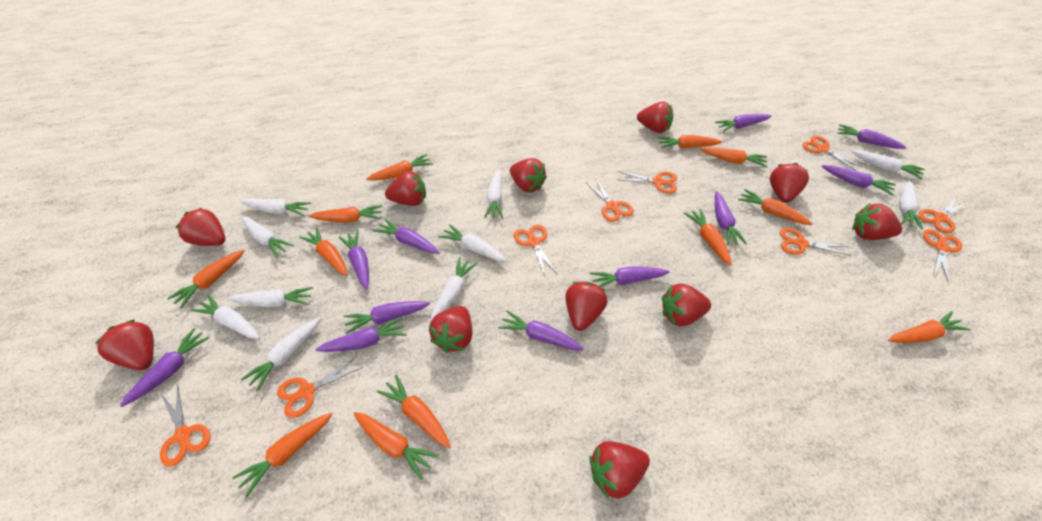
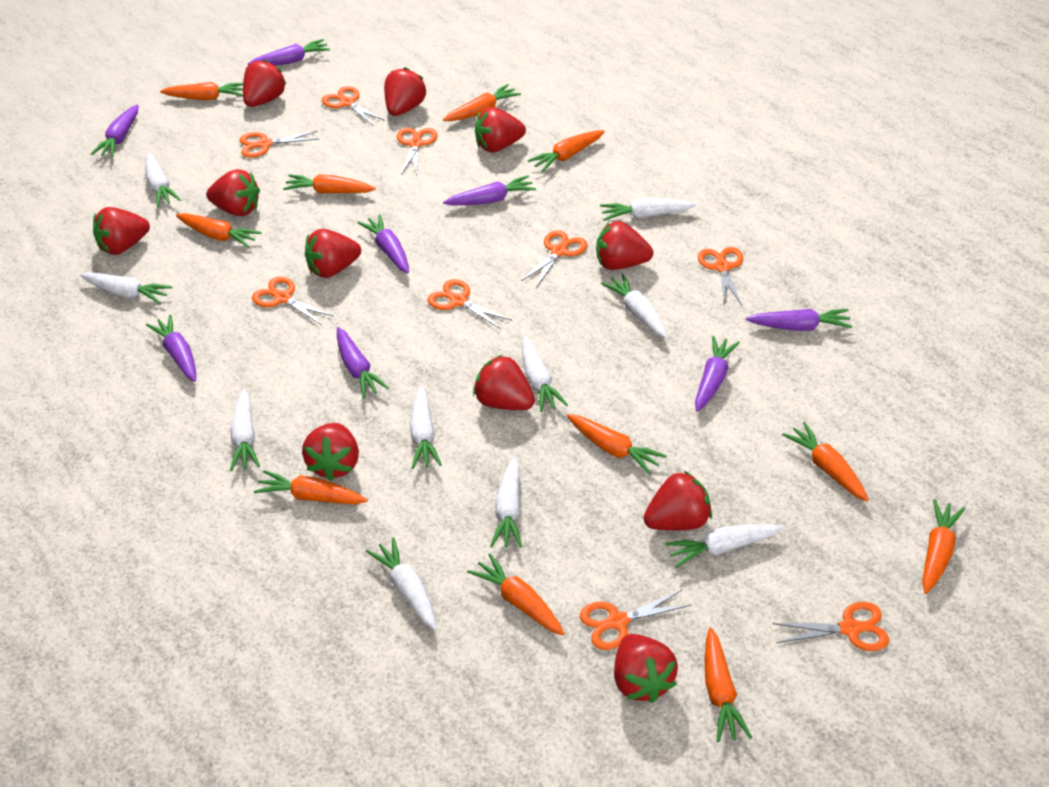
orange carrot: [167,249,245,309] [232,412,332,498] [299,227,348,276] [309,205,383,223] [354,412,438,480] [366,154,433,181] [377,374,451,448] [658,135,722,148] [684,209,732,266] [700,147,767,167] [738,189,813,225] [888,311,970,343] = 12 -> [160,82,243,100] [176,213,261,248] [253,470,367,504] [283,174,376,193] [443,84,521,121] [467,553,565,635] [528,130,605,172] [567,414,666,474] [705,628,752,742] [782,422,869,502] [922,499,965,594] = 11
purple carrot: [120,328,210,407] [316,317,407,352] [339,230,369,290] [343,301,430,334] [373,219,440,254] [498,310,584,350] [589,267,670,287] [715,114,772,132] [715,191,747,245] [821,165,896,196] [837,124,907,149] = 11 -> [91,105,139,157] [146,314,196,382] [248,39,330,65] [337,327,389,398] [358,214,409,273] [443,175,536,205] [695,336,740,412] [746,309,852,331] = 8

